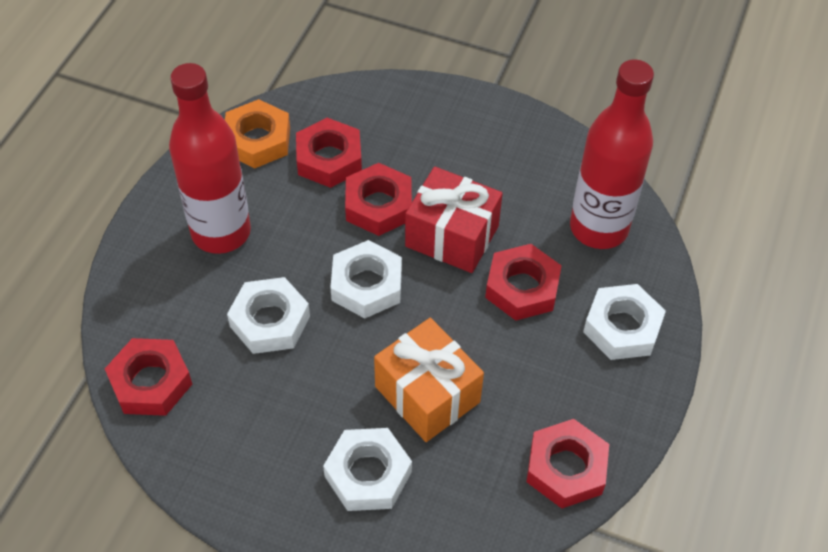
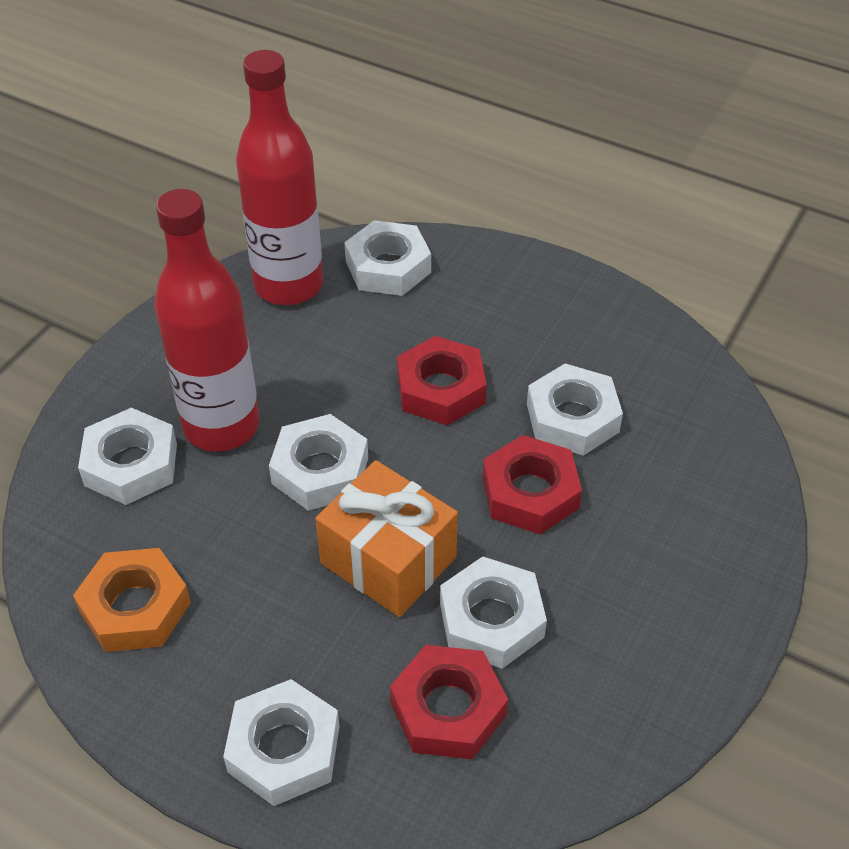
red gift: [405,167,503,273] = 1 -> none = 0
red nut: [105,338,192,416] [296,118,362,188] [345,163,412,236] [485,244,562,321] [526,419,609,508] = 5 -> [390,645,508,759] [397,336,487,425] [483,435,582,534] = 3
white nut: [227,277,310,354] [323,428,412,511] [330,240,402,318] [583,284,666,360] = 4 -> [78,408,177,505] [223,679,340,806] [269,414,368,511] [344,220,431,296] [440,556,547,669] [527,363,623,456] = 6

